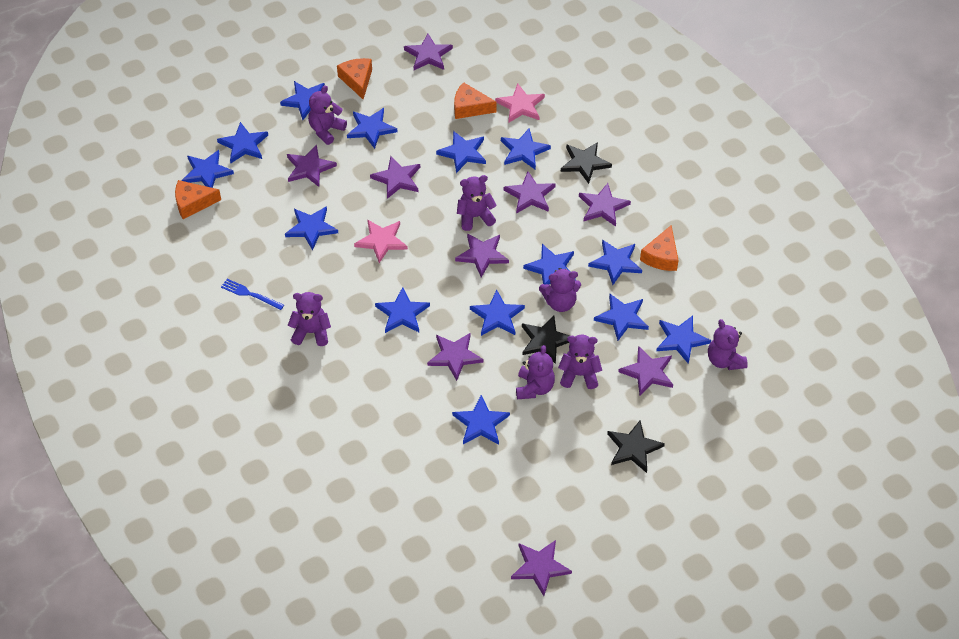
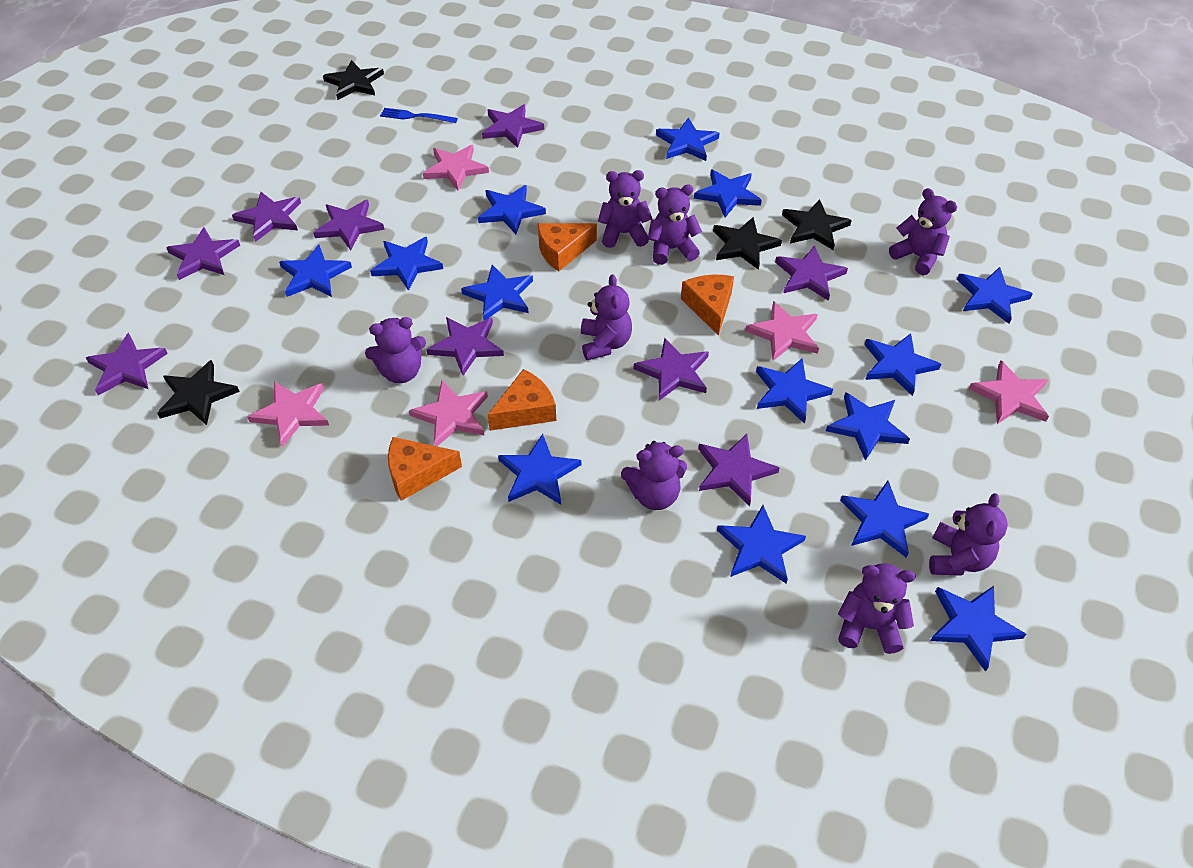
black star: [522,315,570,364] [561,142,612,184] [607,421,665,473] = 3 -> [157,360,240,425] [323,60,384,100] [713,217,782,270] [782,199,852,250] = 4
pink star: [354,219,408,263] [495,83,545,123] = 2 -> [247,381,329,447] [409,381,488,446] [423,145,489,190] [745,301,819,361] [968,360,1049,424] = 5
purple teddy bear: [288,292,331,346] [308,85,347,145] [457,175,497,231] [516,345,555,399] [539,268,581,312] [558,334,602,389] [708,319,748,370] = 7 -> [365,317,426,383] [581,274,632,360] [598,170,652,248] [621,441,687,510] [648,185,702,265] [838,563,916,654] [889,188,957,275] [929,493,1008,576] = 8

